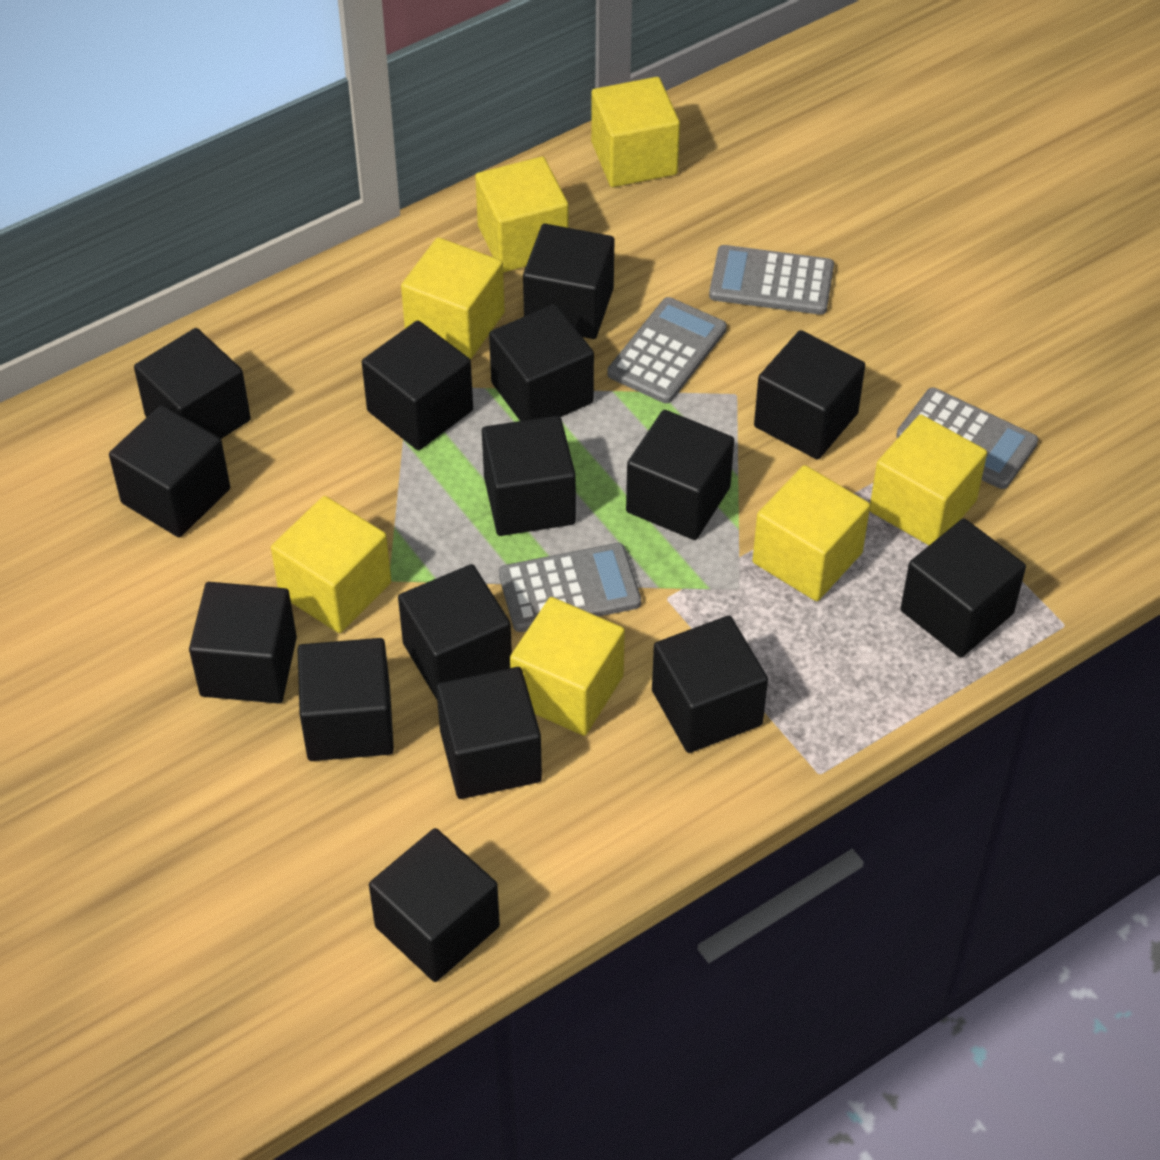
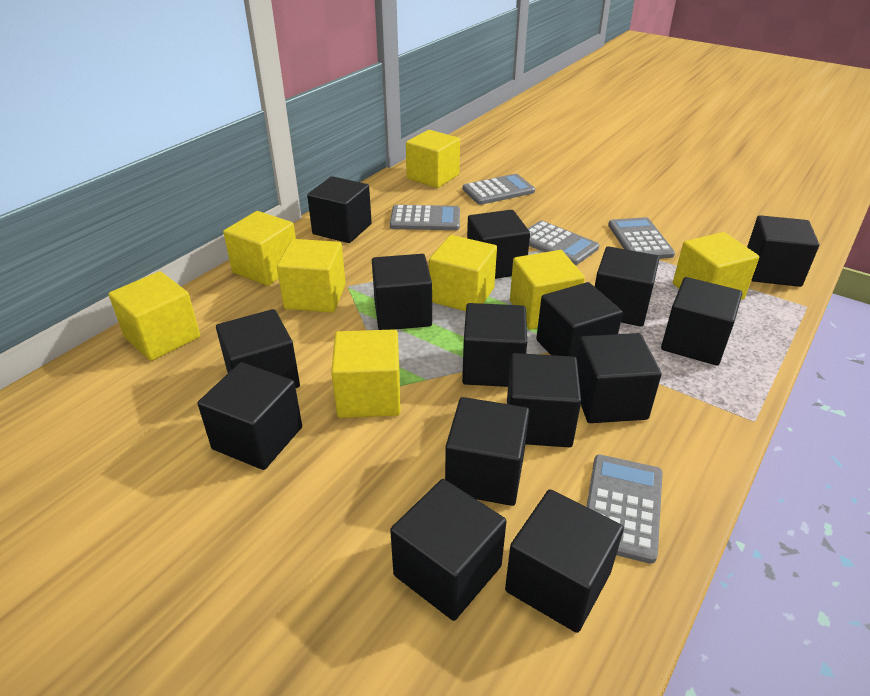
grey calculator: [499,543,641,632] [607,297,727,403] [709,245,834,315] [896,388,1038,489] = 4 -> [390,205,460,230] [463,174,535,205] [527,220,599,265] [586,455,663,564] [608,217,675,259] = 5
yellow cube: [271,496,391,633] [401,237,505,359] [475,156,569,272] [510,597,625,736] [591,77,680,187] [753,465,870,601] [870,414,987,545] = 7 -> [108,271,200,361] [223,211,296,286] [277,239,346,313] [331,329,400,418] [406,130,460,188] [429,235,497,311] [510,250,585,330] [673,232,759,300] = 8

